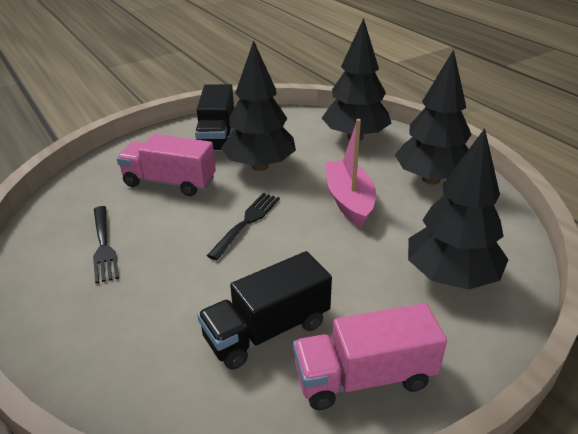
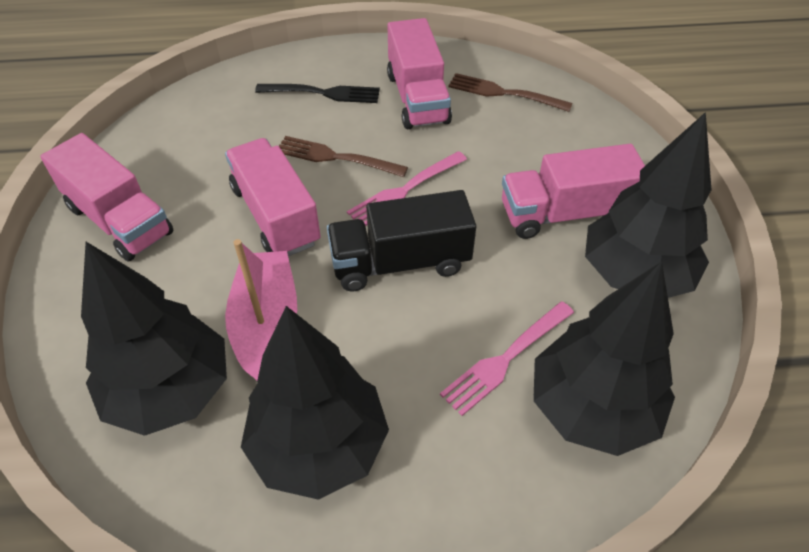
black fork: [93,206,119,283] [207,193,280,260] = 2 -> [255,84,380,103] = 1
black truck: [195,84,234,151] [197,251,332,369] = 2 -> [327,190,476,292] = 1
brown fork: none = 0 -> [279,136,408,177] [448,73,573,112] = 2
pink fork: none = 0 -> [347,151,467,226] [440,301,574,416] = 2
pink truck: [117,134,216,196] [293,303,447,410] = 2 -> [40,133,174,262] [225,138,321,256] [387,18,452,129] [502,144,645,239] = 4

